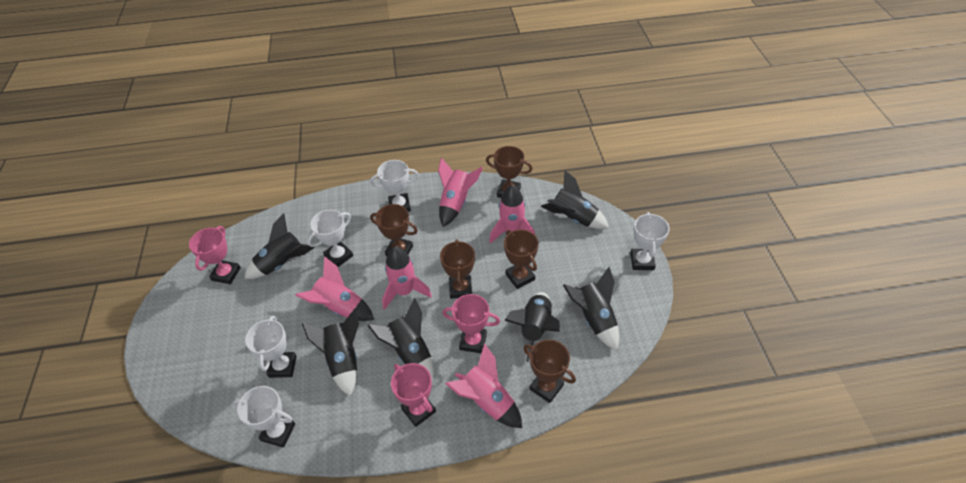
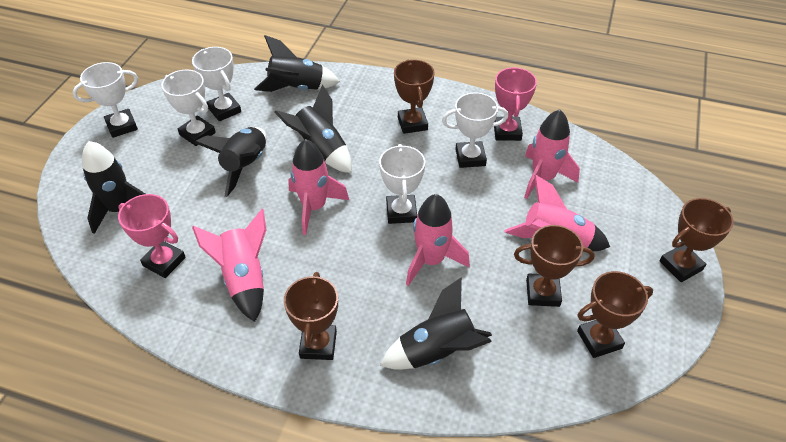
black rocket: [245,213,315,279] [302,308,359,396] [367,298,434,383] [504,292,560,362] [541,170,609,229] [563,267,619,350] = 6 -> [82,141,145,234] [194,127,267,197] [254,35,340,92] [274,85,352,173] [380,277,492,370] = 5
pink trophy: [189,226,241,284] [391,363,436,427] [442,294,500,353] = 3 -> [118,194,186,278] [494,67,537,141] = 2

